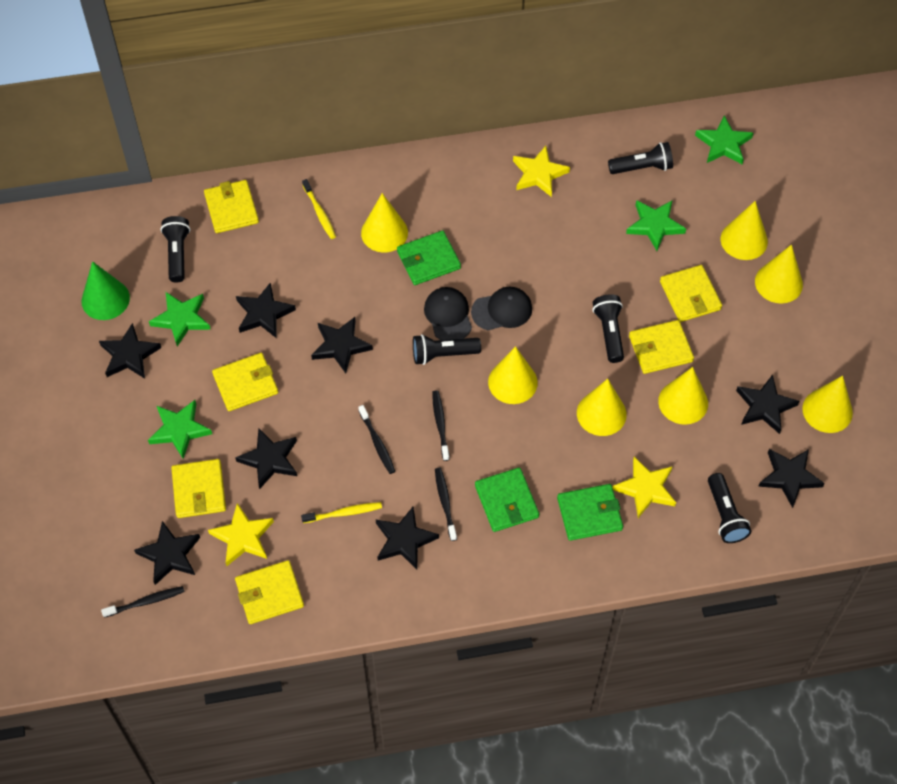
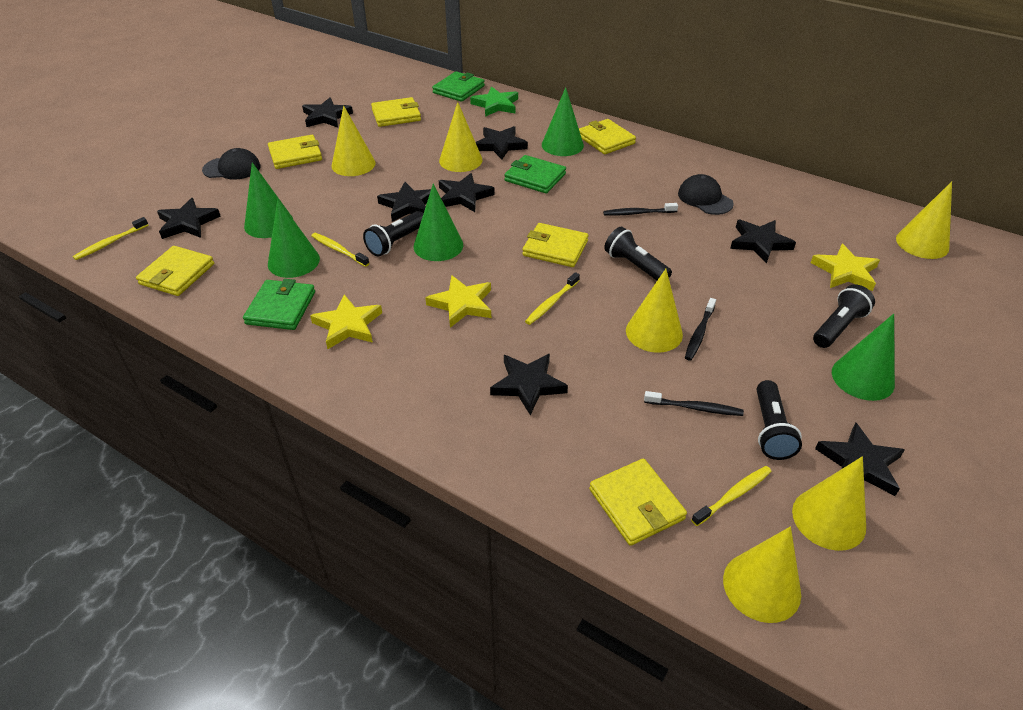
black flashlight: [161,216,190,283] [413,334,481,365] [592,294,624,363] [608,142,673,174] [708,473,751,543] = 5 -> [363,211,423,256] [604,227,672,280] [756,380,802,460] [813,285,875,348] = 4
black toothbrush: [101,586,184,618] [358,405,395,474] [432,390,450,461] [435,468,457,541] = 4 -> [603,203,678,216] [644,391,744,416] [685,298,716,361] = 3
green cone: [81,261,130,320] = 1 -> [244,162,293,238] [268,199,320,278] [414,184,463,261] [542,87,584,156] [832,314,895,401] = 5
green star: [148,400,212,459] [149,292,211,346] [626,200,686,251] [695,115,753,164] = 4 -> [470,86,518,117] = 1
yellow cone: [361,193,408,253] [488,346,538,404] [577,379,627,436] [658,367,708,425] [721,201,768,260] [755,244,803,303] [802,375,853,433] = 7 -> [331,106,375,176] [439,102,483,172] [626,269,683,353] [723,526,801,623] [792,456,866,551] [896,181,952,259] = 6
yellow toothbrush: [301,502,382,523] [302,179,336,239] = 2 -> [73,217,149,260] [311,233,369,267] [525,272,580,325] [691,466,772,526] = 4

